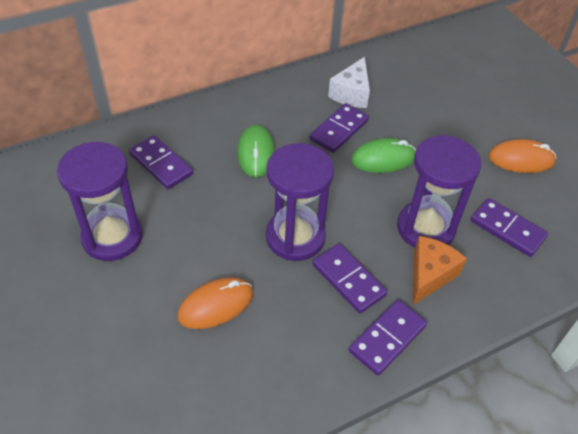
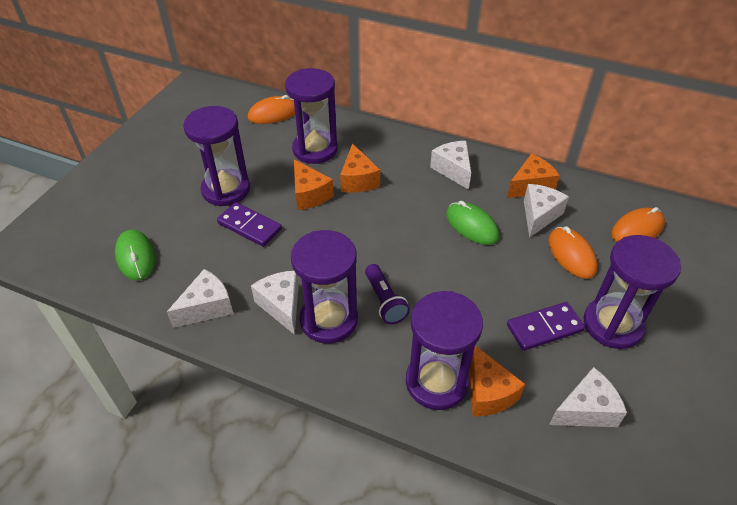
orange cheese: [413,236,467,305] = 1 -> [294,159,334,210] [340,143,380,193] [469,345,525,416] [507,154,560,198] = 4
orange mouse: [177,277,253,329] [489,139,556,173] = 2 -> [248,95,295,124] [548,227,598,279] [611,207,665,242] = 3
purple domino: [129,135,193,189] [309,103,369,153] [312,244,387,314] [349,300,427,375] [471,198,548,257] = 5 -> [217,202,282,247] [507,302,585,351] = 2
purple flashlight: none = 0 -> [365,264,410,324] = 1
purple hourglass: [57,142,143,261] [266,143,334,261] [397,135,481,248] = 3 -> [183,106,250,206] [285,68,338,164] [291,230,358,343] [406,291,483,410] [584,235,681,349] = 5
white cheese: [328,57,370,108] = 1 -> [167,269,233,328] [251,271,299,335] [430,141,471,190] [524,184,569,238] [549,367,627,427] = 5

